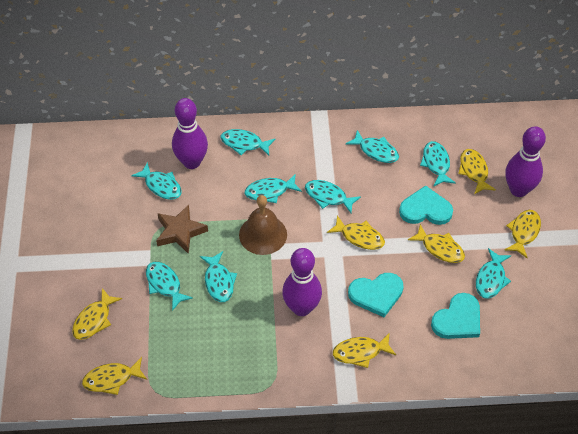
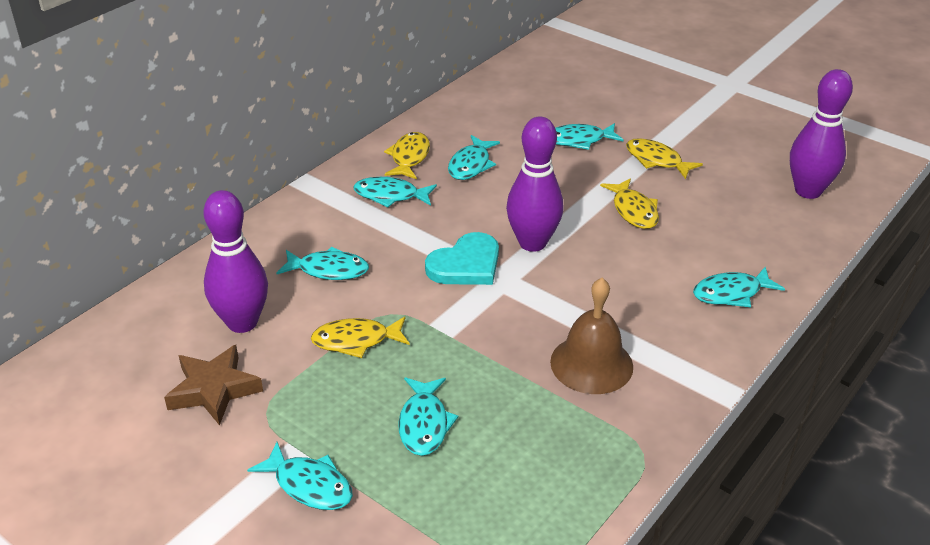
turquoise fish: [131,162,182,200] [146,262,193,311] [200,251,237,302] [221,129,275,156] [245,174,302,203] [305,180,361,213] [346,130,399,163] [420,141,456,187] [476,248,511,299] = 9 -> [247,442,353,510] [277,247,369,280] [354,177,437,208] [398,377,458,456] [448,135,500,180] [555,123,624,150] [693,267,785,307] = 7
turquoise heart: [348,273,404,317] [399,185,453,225] [431,293,480,339] = 3 -> [425,232,499,285] = 1
yellow fish: [72,288,122,340] [82,357,147,395] [327,215,385,250] [333,334,396,368] [408,224,465,263] [458,149,496,194] [505,210,541,258] = 7 -> [311,317,410,358] [384,132,430,179] [600,178,659,229] [626,138,703,179] = 4

